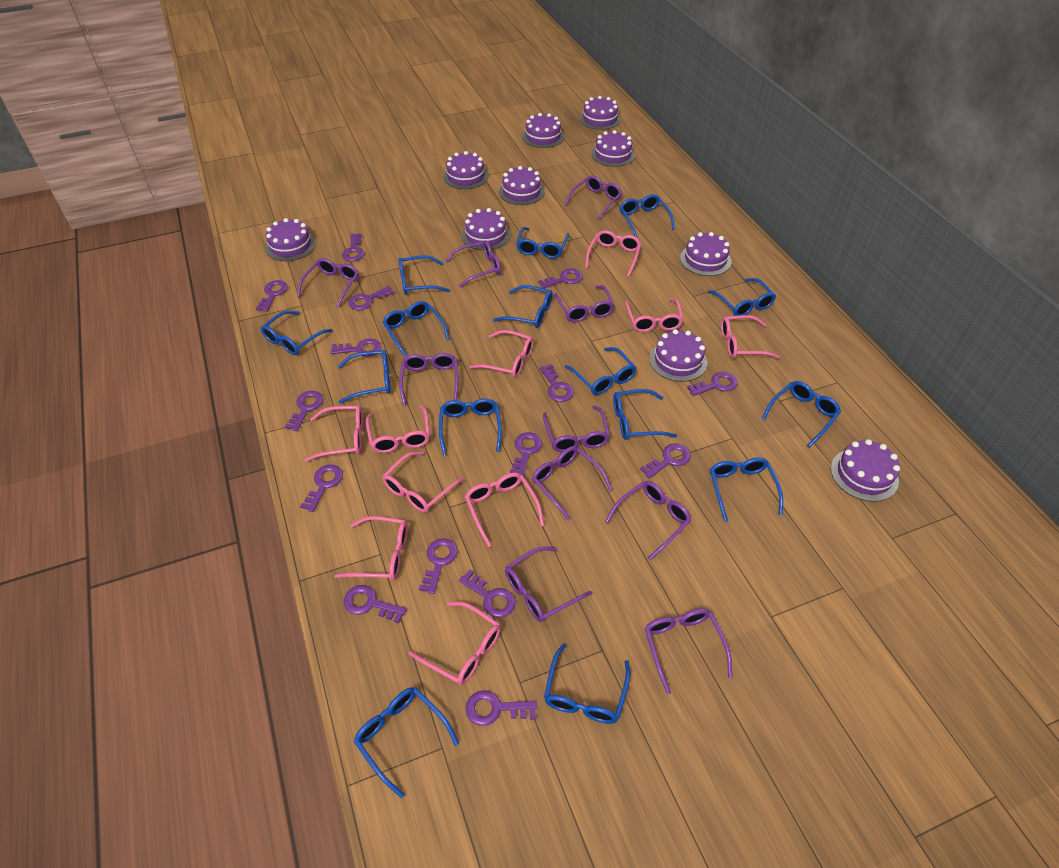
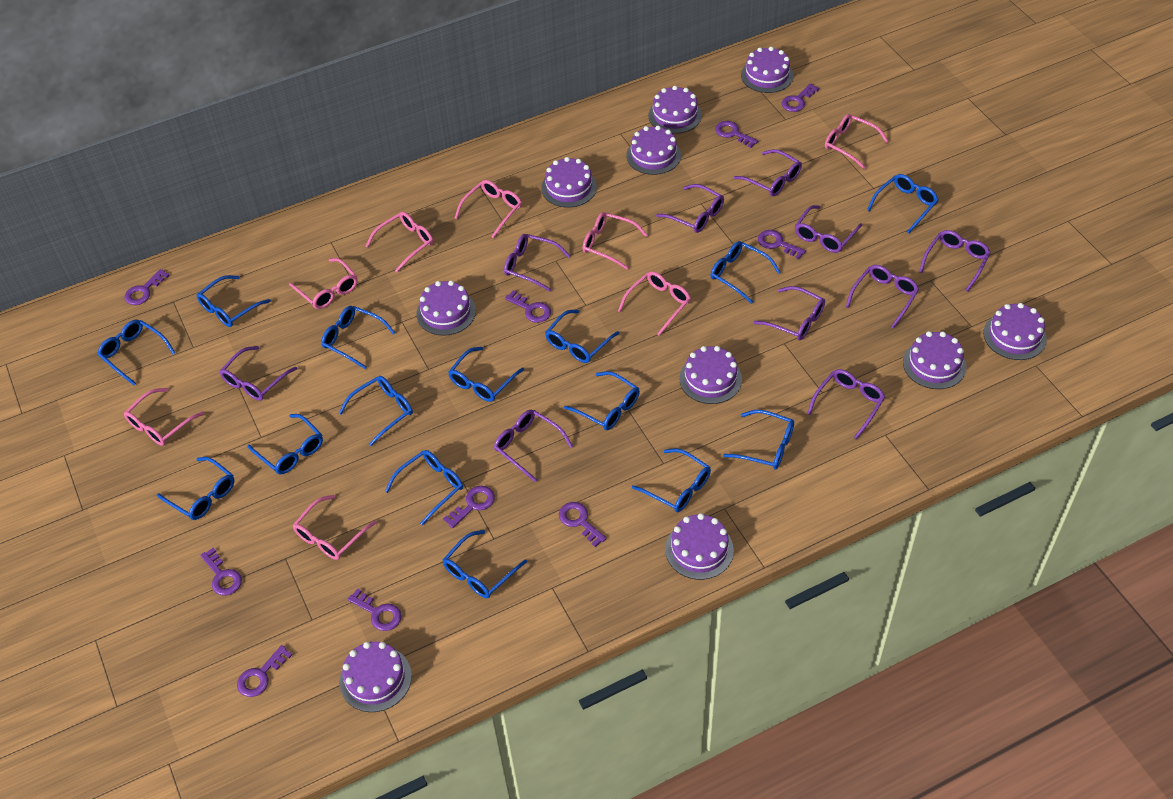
pink glasses: [305,406,363,462] [335,516,408,580] [366,405,430,453] [382,451,465,512] [408,602,501,685] [465,473,544,547] [469,330,534,378] [585,230,641,277] [625,298,684,332] [721,315,780,359] = 10 -> [124,388,204,446] [289,258,358,309] [293,495,376,560] [366,212,433,272] [454,180,522,238] [582,212,648,270] [618,271,691,336] [825,114,889,170] = 8
purple key: [256,280,288,312] [285,391,323,431] [300,465,343,512] [331,338,381,357] [342,234,364,261] [344,585,407,623] [348,286,394,310] [419,539,458,594] [459,570,516,618] [466,690,537,726] [510,432,542,476] [539,268,583,289] [540,364,574,402] [640,443,691,478] [687,372,738,396] = 15 -> [125,269,170,305] [200,548,242,596] [237,645,292,697] [348,588,401,631] [443,486,495,528] [505,290,551,323] [559,502,607,547] [715,121,758,148] [758,230,806,259] [782,83,819,112] = 10

